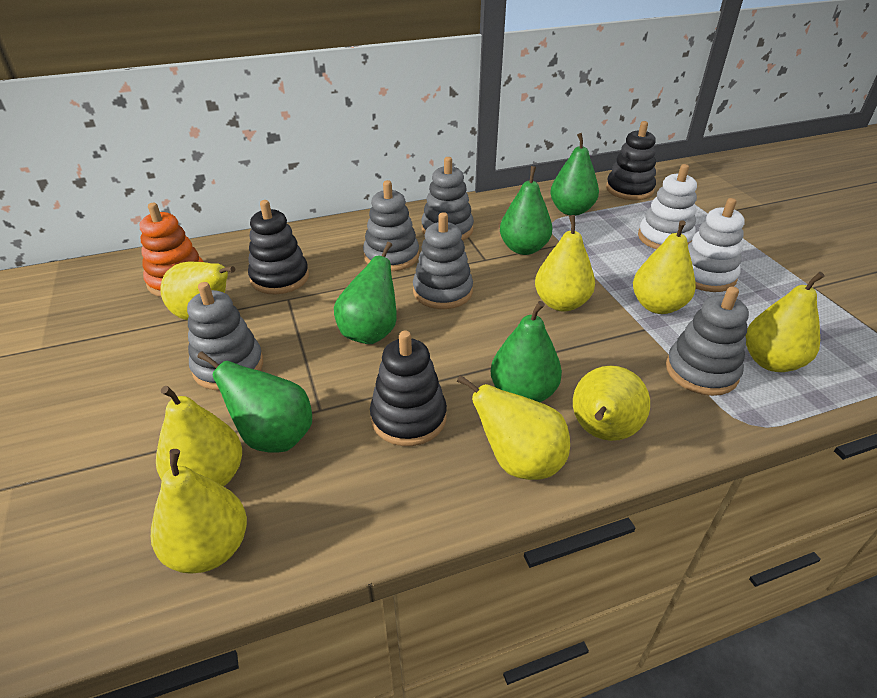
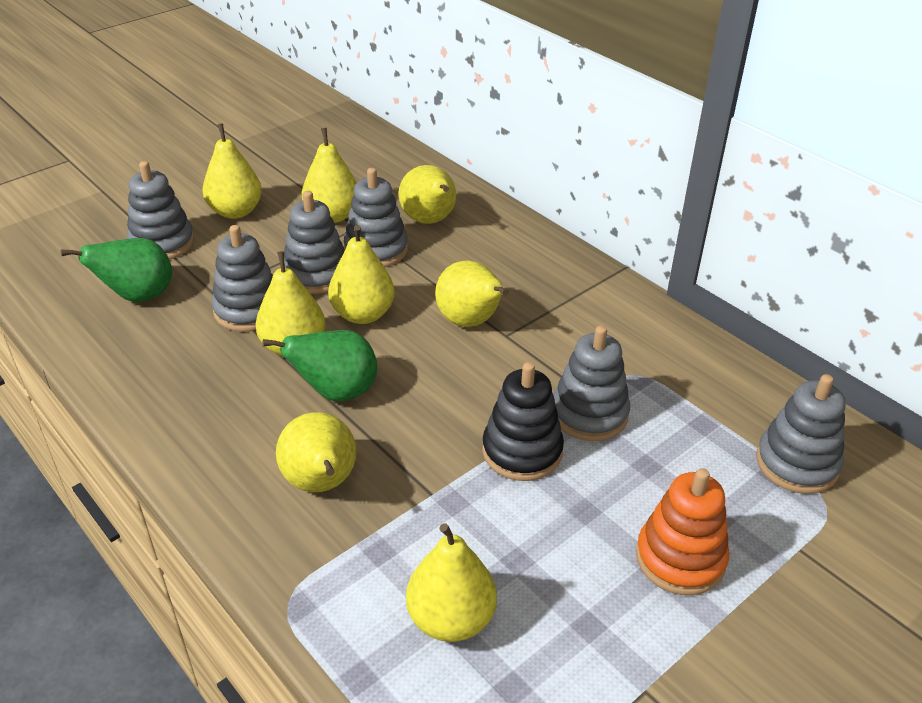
black stacking toy: [248,200,309,294] [370,331,447,446] [606,121,656,200] = 3 -> [482,362,564,481] = 1
green pear: [197,351,312,452] [334,242,397,344] [491,301,562,402] [500,166,552,255] [550,133,599,216] = 5 -> [61,238,172,302] [262,330,377,402] = 2
grey stacking toy: [187,282,263,390] [363,180,419,271] [413,212,473,309] [421,157,474,241] [666,286,749,396] = 5 -> [127,161,194,260] [211,225,273,332] [284,191,344,294] [344,168,408,267] [553,325,630,441] [756,374,846,494] = 6
white stacking toy: [638,164,697,249] [688,198,745,292] = 2 -> none = 0

